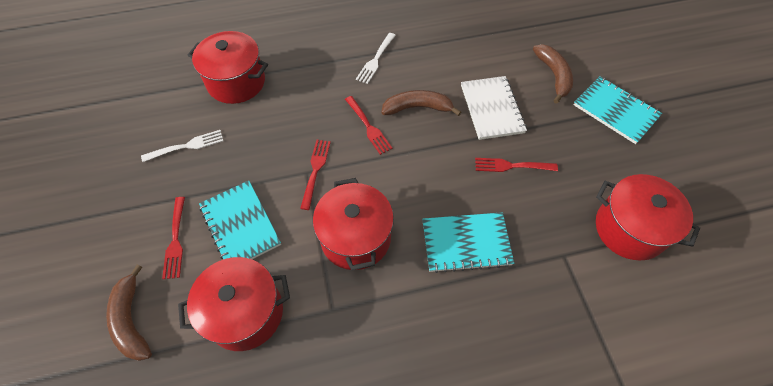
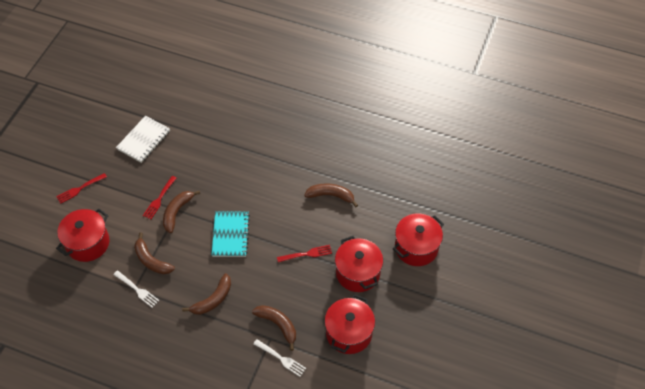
brown banana: [106,265,152,361] [382,90,461,116] [533,44,573,104] = 3 -> [134,232,175,274] [163,191,200,233] [182,273,231,315] [252,305,296,351] [304,183,358,207] = 5
red fork: [162,197,185,279] [300,140,331,210] [345,96,393,155] [475,158,558,172] = 4 -> [56,173,107,204] [143,176,176,219] [277,245,332,262] = 3
turquoise notebook: [199,181,281,259] [422,212,514,273] [574,76,662,144] = 3 -> [211,211,250,257] = 1

